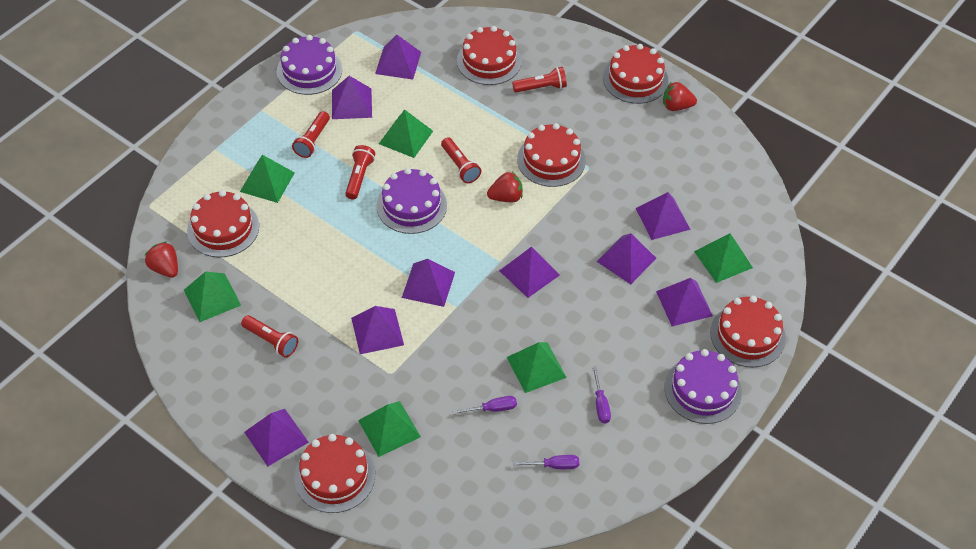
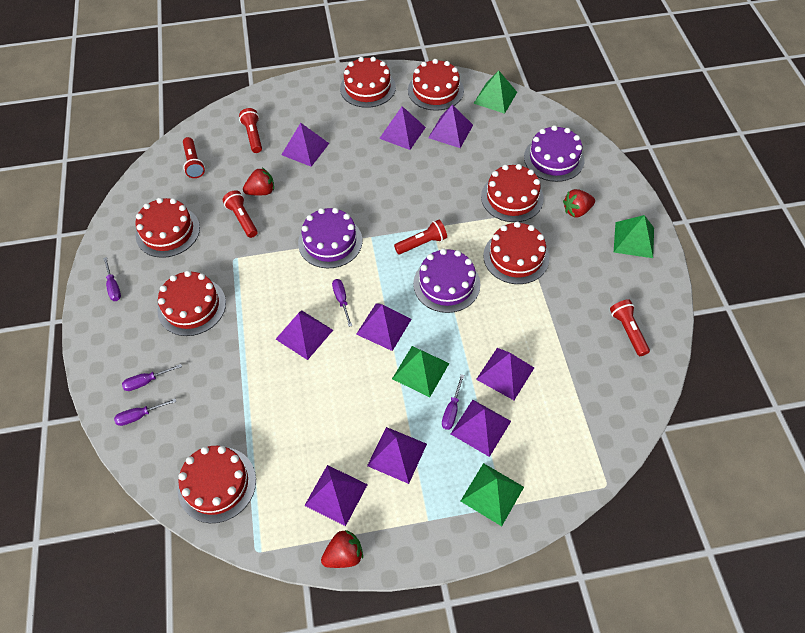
green pyramid: [184,271,241,322] [240,155,295,203] [358,401,421,457] [379,110,433,158] [507,342,567,393] [694,233,753,283] = 6 -> [392,346,449,397] [461,463,524,526] [473,71,517,114] [614,215,654,258] = 4
purple screwdriver: [453,396,517,414] [513,455,579,469] [592,366,611,423] = 3 -> [103,257,121,301] [114,398,176,426] [122,364,182,391] [332,279,352,327] [442,374,464,430] = 5
red cake: [187,190,259,257] [294,434,375,513] [457,26,522,85] [517,123,586,187] [603,44,668,104] [710,296,786,367] = 6 -> [135,198,200,258] [157,270,226,336] [178,446,256,523] [340,57,396,108] [408,59,464,111] [481,164,544,222] [483,221,549,284] = 7

